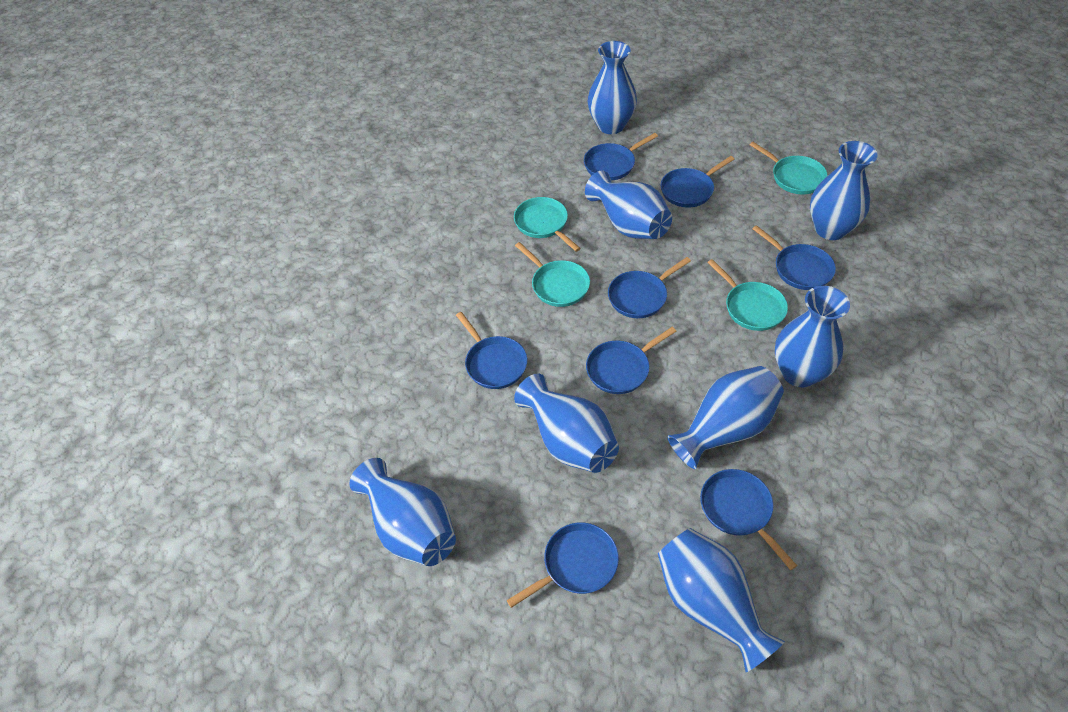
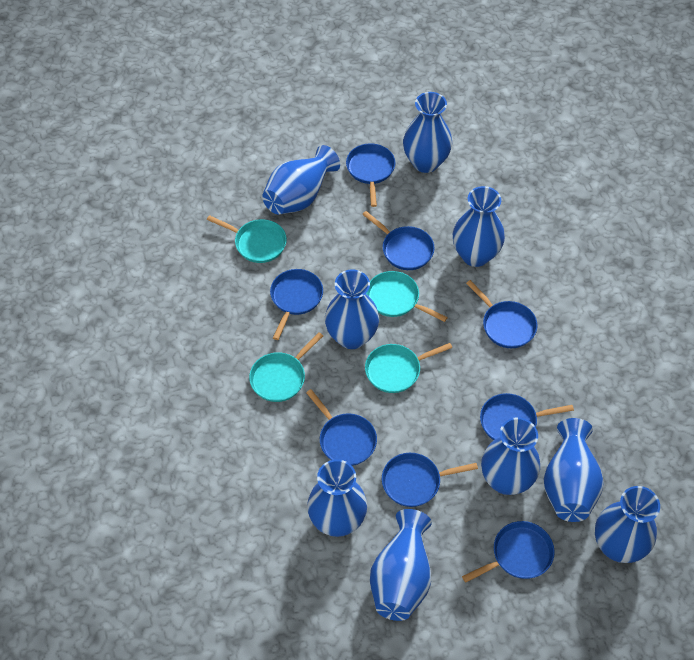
blue vase: [349,458,456,566] [514,374,619,473] [585,171,672,239] [588,41,637,134] [658,528,785,672] [668,366,784,469] [775,286,850,387] [810,141,878,240] = 8 -> [262,145,340,215] [307,459,367,537] [325,270,379,349] [370,509,432,621] [403,92,452,173] [453,186,505,267] [481,417,540,495] [544,418,604,522] [595,486,660,563] = 9

